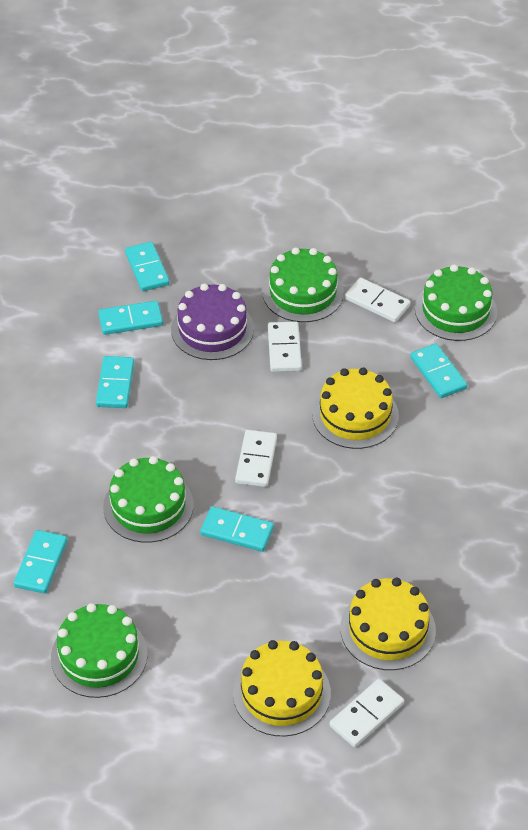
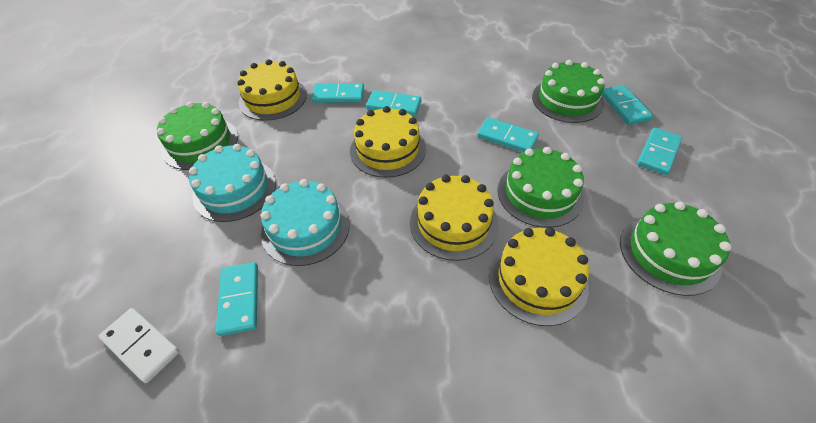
purple cake: [171,283,254,360] = 1 -> none = 0
turquoise cake: none = 0 -> [189,144,276,222] [261,179,350,266] = 2
white domino: [235,430,277,487] [268,322,302,372] [329,679,404,747] [345,277,411,322] = 4 -> [98,308,179,383] = 1
yellow cake: [233,640,331,736] [312,368,399,449] [340,578,436,670] = 3 -> [237,59,307,121] [350,106,426,178] [410,175,498,261] [489,227,589,326] = 4

